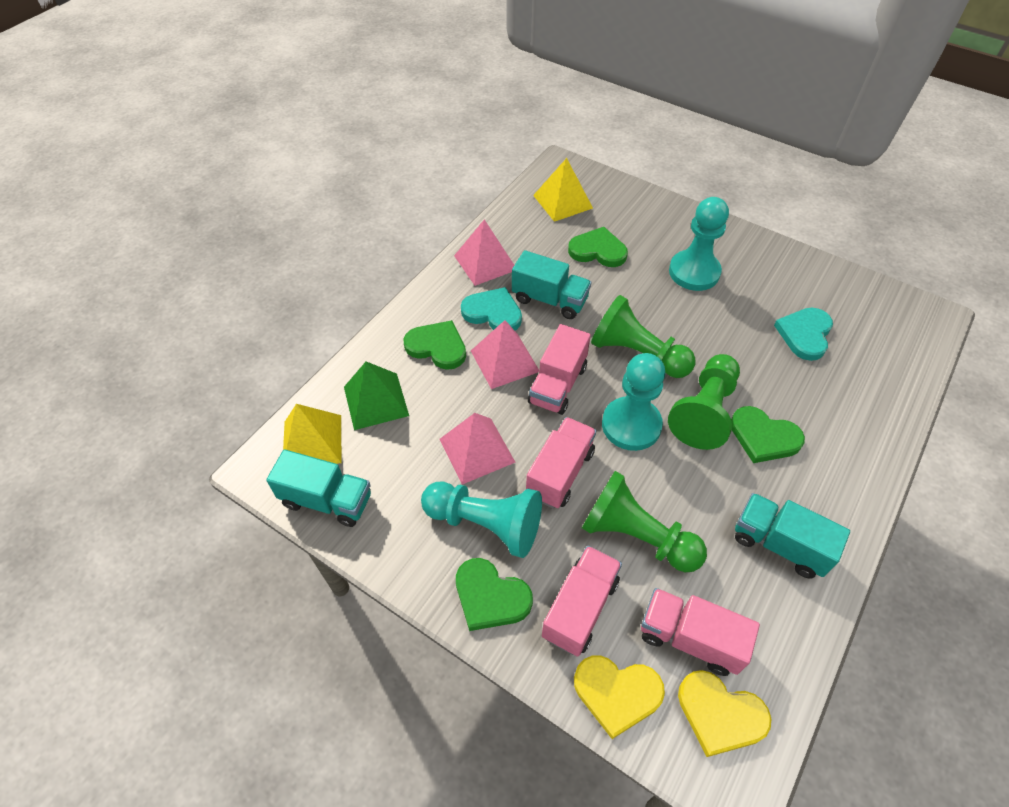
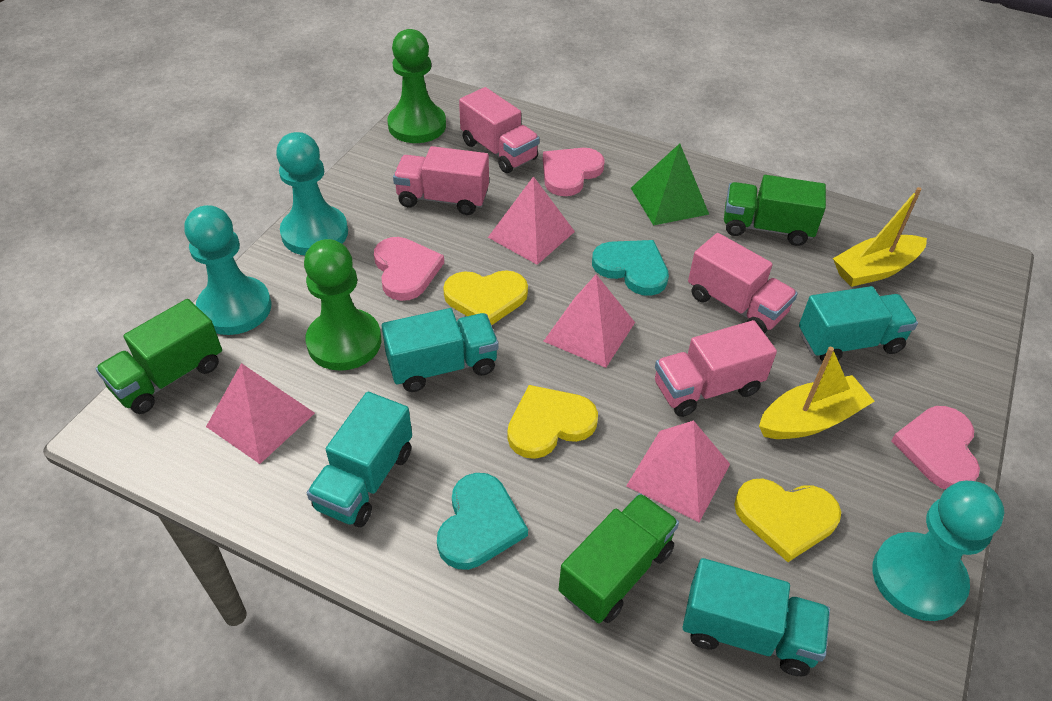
green heart: [404,320,466,370] [456,558,533,631] [568,227,628,267] [731,406,805,463] = 4 -> none = 0
green pawn: [582,471,707,572] [591,295,695,378] [668,354,740,450] = 3 -> [304,239,381,371] [387,29,446,143] = 2
green truck: none = 0 -> [95,299,222,414] [559,493,679,623] [724,175,826,246] = 3
pink heart: none = 0 -> [374,237,444,301] [543,148,604,196] [891,406,980,490] = 3
pink pyramid: [440,413,516,485] [454,219,514,286] [471,320,539,389] = 3 -> [206,363,315,464] [488,176,575,265] [543,274,635,368] [626,420,730,522] = 4
turquoise truck: [266,449,371,527] [512,250,591,319] [735,493,850,578] = 3 -> [307,392,412,527] [382,308,499,392] [683,558,830,676] [799,286,918,362] = 4
yellow boat: none = 0 -> [759,347,875,439] [833,187,927,287] = 2
yellow heart: [574,655,665,739] [678,670,771,757] = 2 -> [443,270,528,325] [507,385,598,459] [734,479,841,562] = 3
yellow pyramid: [283,404,341,464] [533,158,593,222] = 2 -> none = 0

